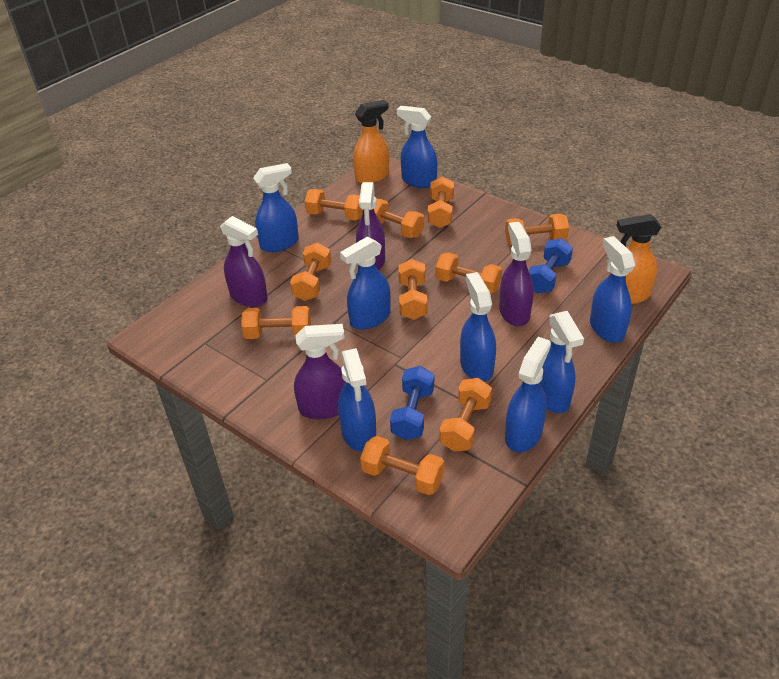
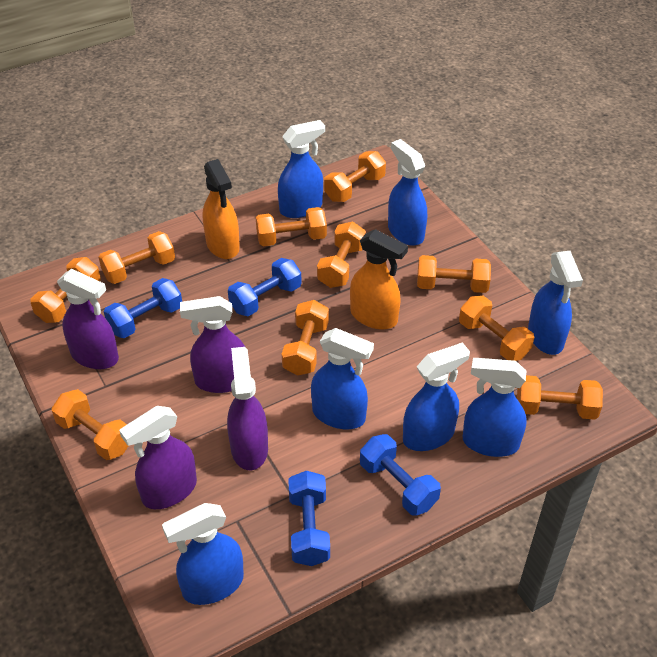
blue dumbbell: [390,366,434,440] [528,238,573,294] = 2 -> [104,278,182,338] [228,258,302,316] [288,471,330,566] [360,434,441,516] = 4
blue spray bottle: [253,163,299,252] [338,348,376,452] [340,236,391,330] [397,106,437,188] [460,272,496,382] [505,337,551,452] [539,311,584,413] [590,236,635,343] = 8 -> [162,503,244,605] [278,120,325,218] [311,328,374,429] [388,139,427,246] [403,342,470,451] [463,358,527,457] [528,251,583,355] = 7

